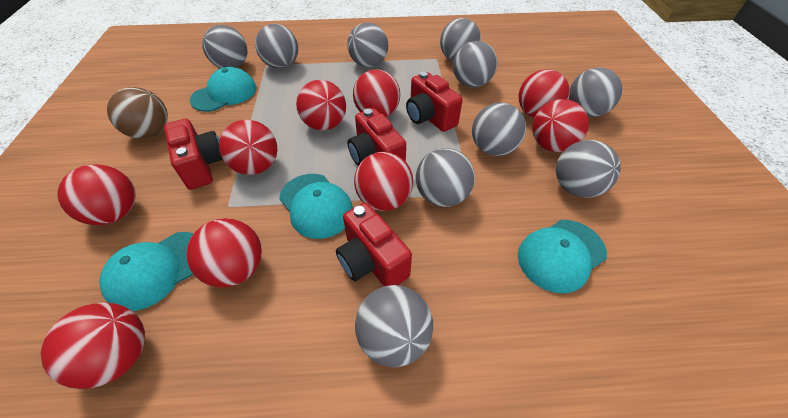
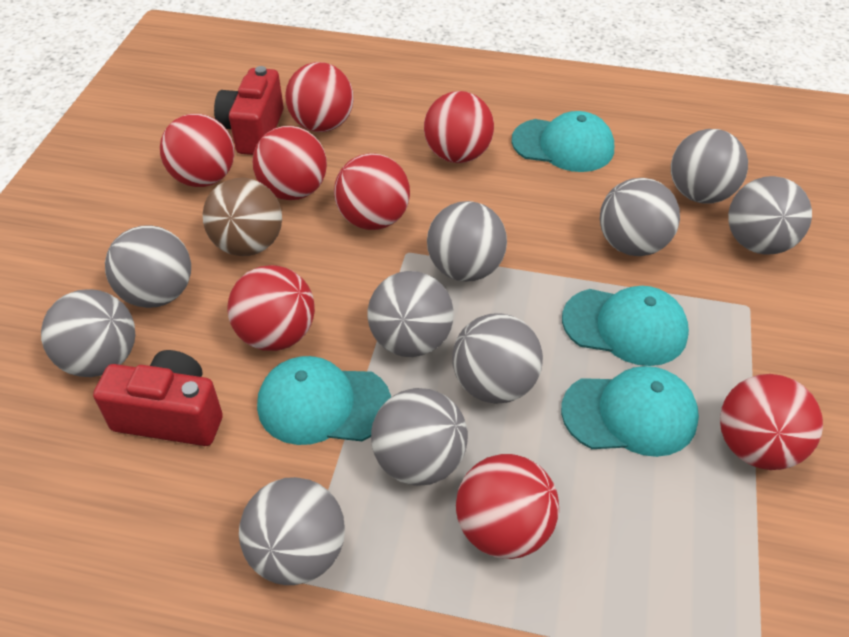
red ball: [41,302,145,389] [57,164,136,225] [186,218,262,287] [219,120,277,175] [296,80,346,130] [353,69,400,117] [354,152,413,211] [519,69,570,118] [532,99,589,152] = 9 -> [160,114,235,187] [227,265,315,351] [252,126,327,200] [285,62,354,132] [334,153,410,230] [424,91,494,163] [456,454,559,559] [720,374,823,470] = 8
red camera: [164,119,223,190] [336,202,412,286] [348,108,406,166] [406,72,463,132] = 4 -> [93,350,223,446] [214,66,284,155] = 2

